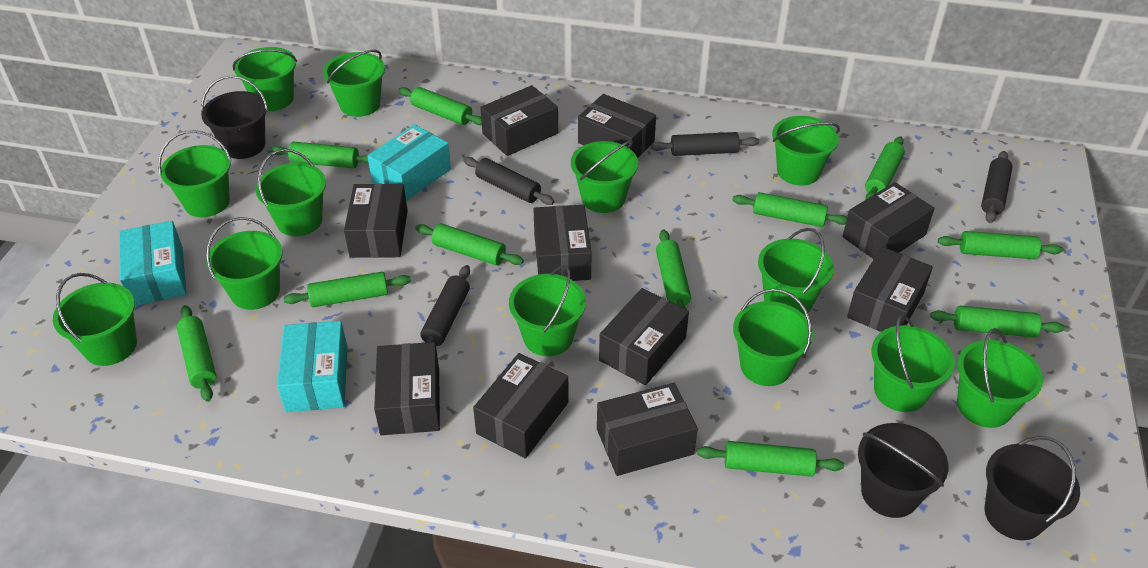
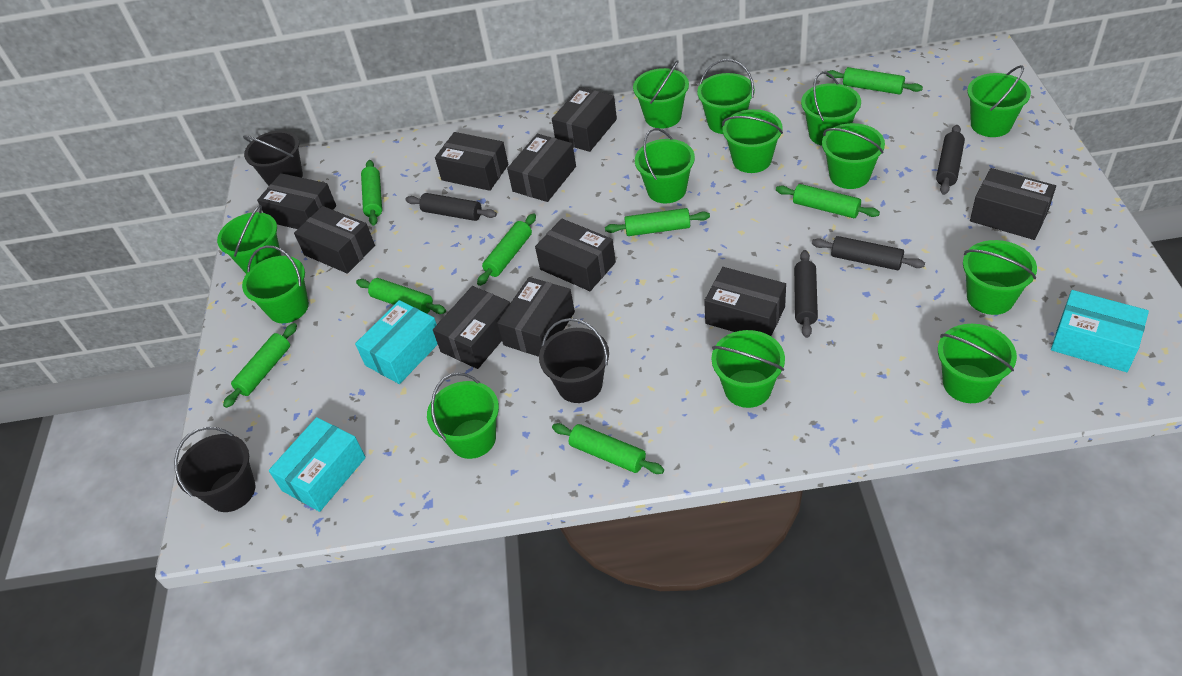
green rolling pin: [177,305,217,402] [270,142,369,168] [284,272,411,307] [398,87,482,125] [415,223,524,265] [656,230,691,310] [697,441,844,477] [732,192,847,227] [865,136,905,199] [930,306,1065,338] [938,231,1063,259] = 11 -> [223,323,297,408] [356,278,446,314] [361,160,382,226] [477,213,536,286] [552,423,664,474] [605,208,710,236] [776,184,880,218] [826,67,923,95] = 8

